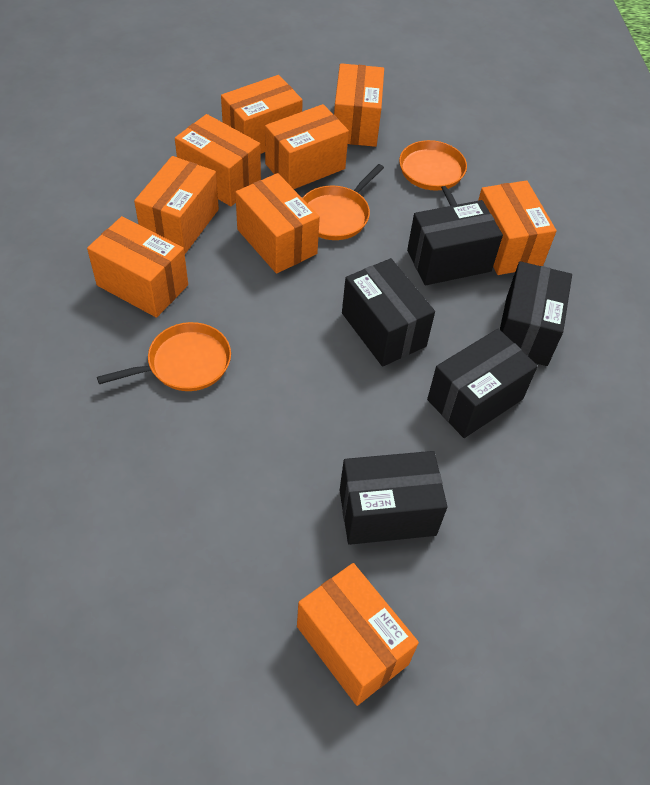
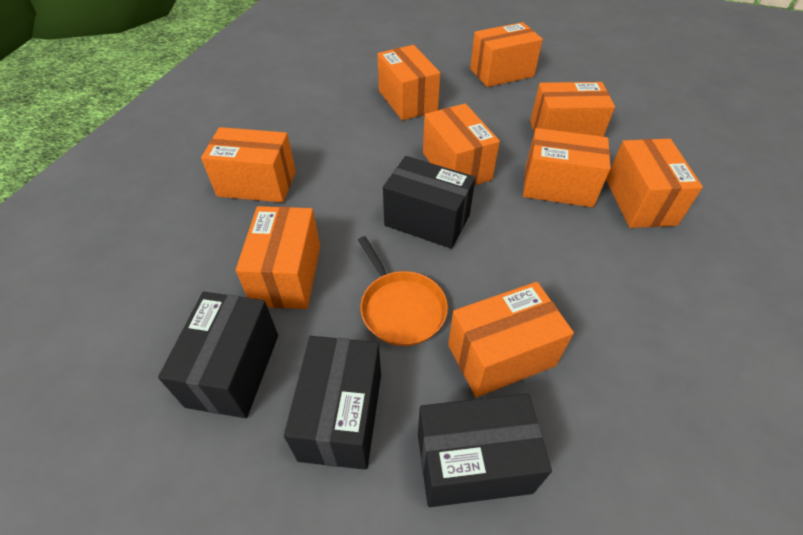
black box: [340,451,447,545] [342,258,435,367] [407,200,503,285] [427,329,538,438] [500,261,572,366] = 5 -> [158,292,278,418] [284,336,381,470] [383,156,476,249] [418,393,552,507] = 4
orange pan: [97,322,231,391] [302,164,384,240] [399,140,467,206] = 3 -> [358,236,448,346] = 1

